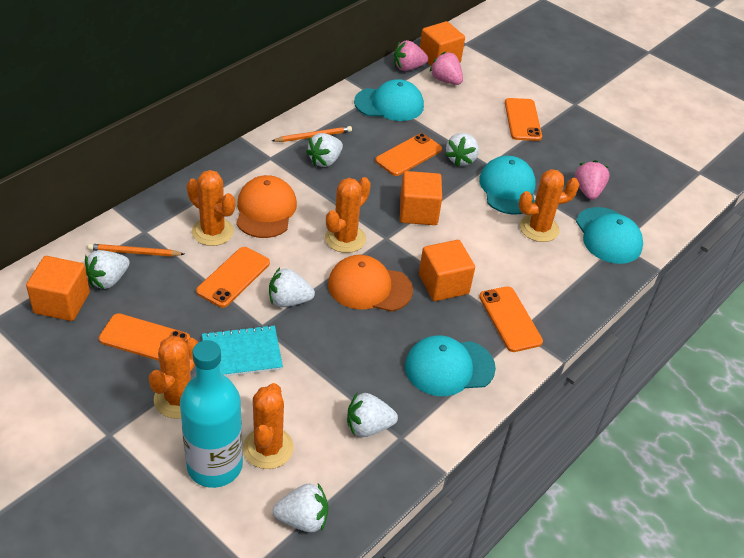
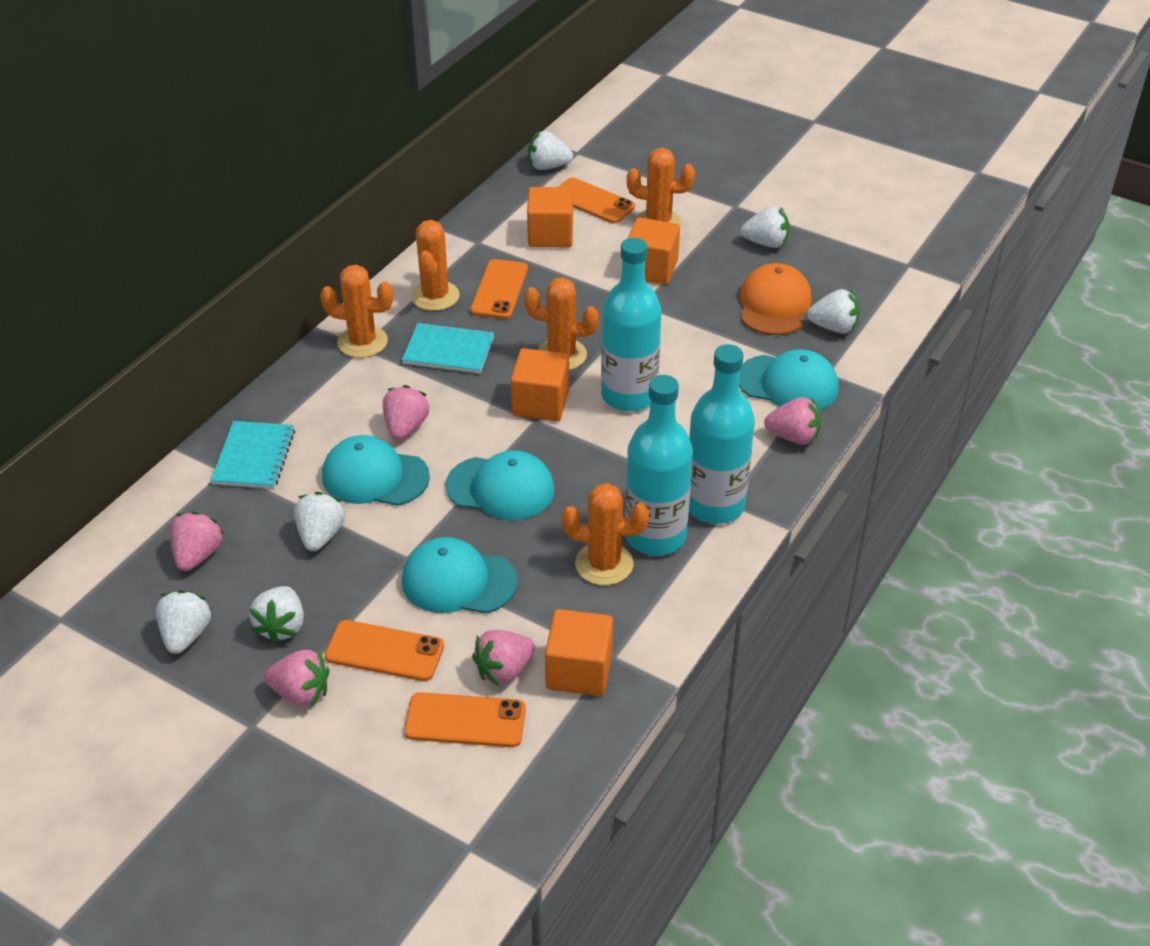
orange cap: [236,175,297,238] [328,255,413,312] = 2 -> [740,263,812,335] = 1
orange pencil: [88,244,184,257] [272,126,352,142] = 2 -> none = 0
orange phone: [99,313,190,361] [196,247,270,308] [375,133,442,176] [479,286,543,352] [505,98,542,141] = 5 -> [325,620,444,681] [404,692,526,748] [470,259,528,319] [558,178,635,223] = 4
pink strawberry: [394,40,428,71] [430,51,463,85] [575,160,610,200] = 3 -> [170,511,224,571] [264,650,329,706] [383,385,429,440] [472,630,535,686] [764,397,821,445] = 5
turquoise bottle: [180,340,243,488] = 1 -> [601,238,662,411] [625,375,693,556] [689,344,755,524] = 3
turquoise notebook: [202,325,283,376] = 1 -> [210,421,295,489] [402,322,494,373] = 2

